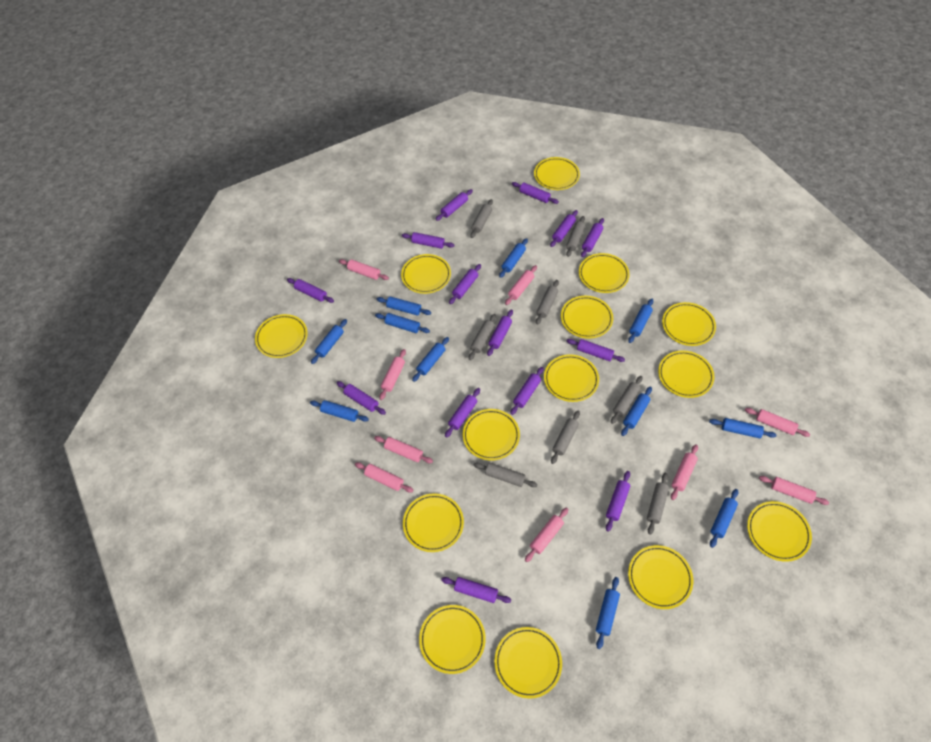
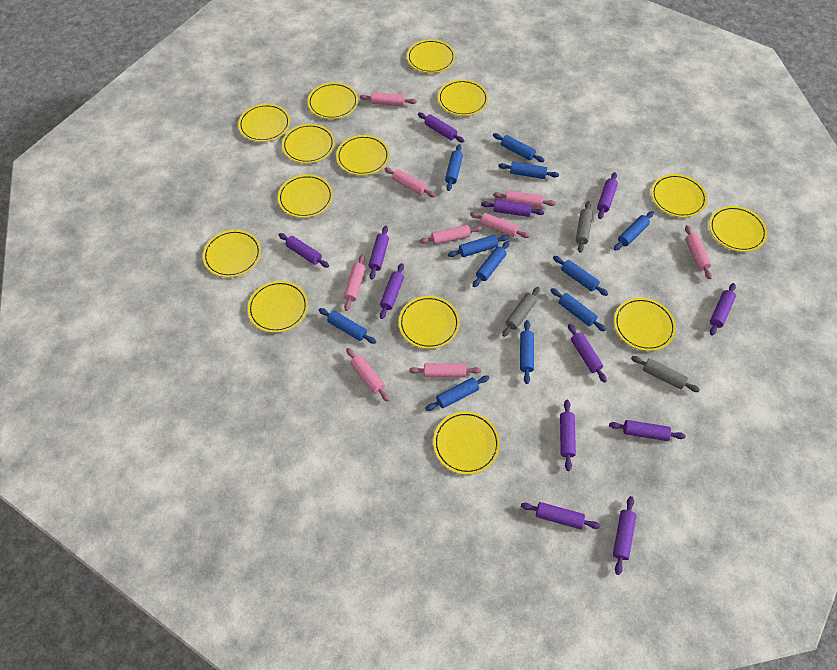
grey rolling pin: [469,314,496,360] [470,199,493,238] [474,462,538,487] [536,280,559,325] [551,411,580,464] [566,216,585,257] [611,376,642,424] [647,473,669,535] = 8 -> [502,287,540,337] [576,201,593,253] [631,356,700,392] = 3
purple rolling pin: [287,278,334,303] [337,381,386,415] [402,232,454,249] [436,189,473,221] [441,577,511,603] [445,388,480,437] [449,264,481,304] [487,309,513,356] [510,367,543,415] [512,182,559,204] [550,210,578,247] [567,339,625,362] [581,218,604,257] [606,471,630,532] = 14 -> [279,233,329,268] [369,226,389,279] [380,263,404,319] [418,112,464,143] [481,200,544,217] [521,502,600,529] [560,400,576,471] [568,324,607,383] [597,172,618,219] [609,420,686,441] [613,496,636,575] [710,283,736,336] = 12

